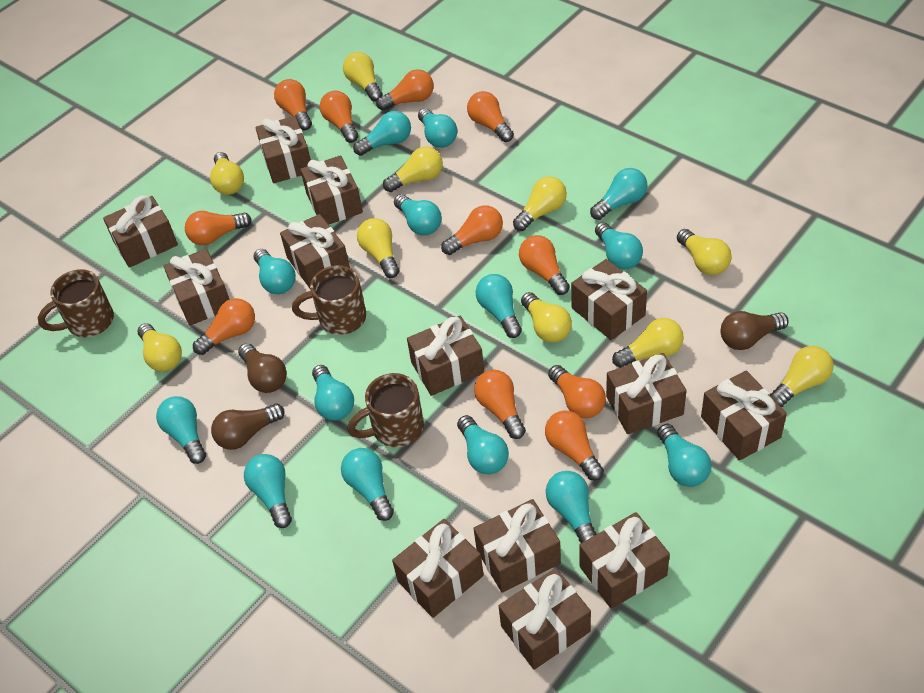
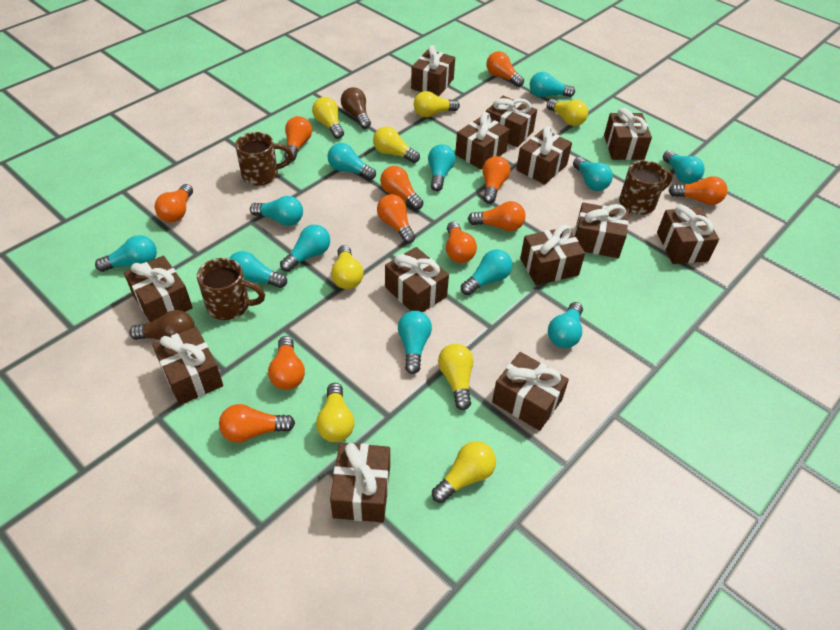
brown light bulb: [211,404,285,450] [238,343,287,393] [720,311,789,350] = 3 -> [129,310,195,340] [341,87,371,129] = 2
turquoise light bulb: [156,396,206,464] [244,454,292,528] [254,249,296,294] [312,365,354,421] [341,448,394,521] [353,111,411,156] [394,194,442,235] [418,108,457,148] [457,415,509,474] [476,274,522,338] [546,471,596,543] [590,168,647,220] [595,222,643,270] [657,424,712,487] = 14 -> [95,235,157,272] [229,251,287,288] [250,196,303,226] [280,225,330,272] [327,143,376,180] [398,311,432,374] [428,144,455,191] [461,249,513,295] [530,72,575,97] [548,302,583,348] [573,157,613,191] [663,150,705,184] = 12
yellow light bulb: [137,323,182,372] [210,152,244,195] [343,52,383,102] [357,218,399,278] [383,147,443,192] [513,176,567,231] [521,292,572,343] [612,318,684,368] [677,229,732,275] [770,346,834,407] = 10 -> [312,97,344,139] [316,383,354,442] [331,245,363,289] [373,126,420,163] [414,91,460,117] [432,441,496,503] [438,344,474,410] [547,99,588,126] = 8

